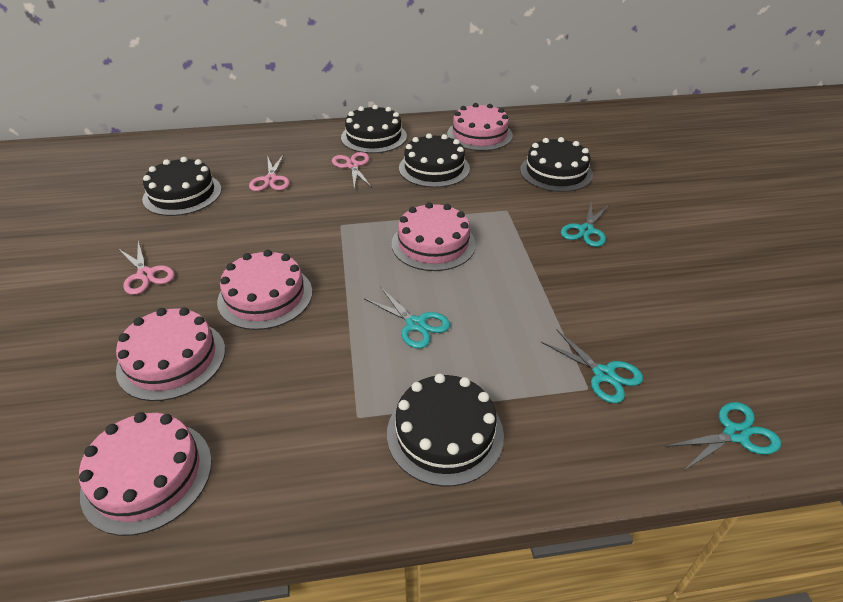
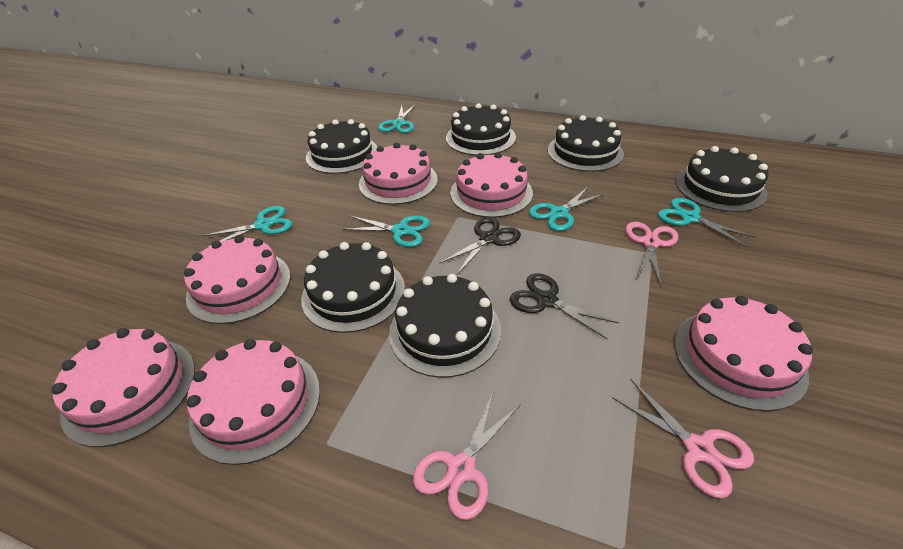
black cake: [142,157,222,216] [341,105,407,153] [387,373,504,487] [399,133,470,188] [520,137,593,192] = 5 -> [301,242,405,333] [306,119,377,174] [389,274,501,378] [446,103,516,155] [548,115,624,172] [676,146,768,212] = 6
black scissors: none = 0 -> [439,217,521,274] [510,273,619,340] = 2
pink cake: [79,412,212,536] [116,308,225,401] [217,250,312,330] [392,202,476,271] [447,103,513,151] = 5 -> [51,328,195,447] [184,236,290,324] [187,339,320,465] [359,143,438,205] [450,152,533,218] [674,296,813,411] = 6
turquoise scissors: [364,287,450,349] [541,329,643,403] [561,202,610,247] [664,402,781,471] = 4 -> [201,206,292,249] [342,215,430,247] [378,104,416,133] [529,187,605,231] [658,198,757,248] = 5

